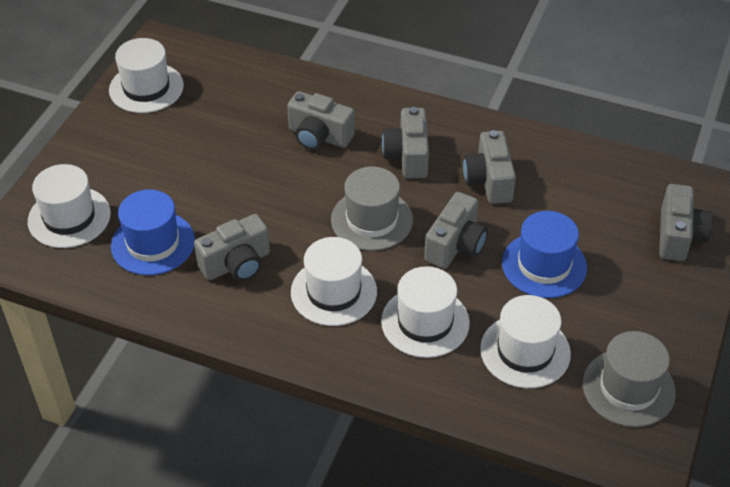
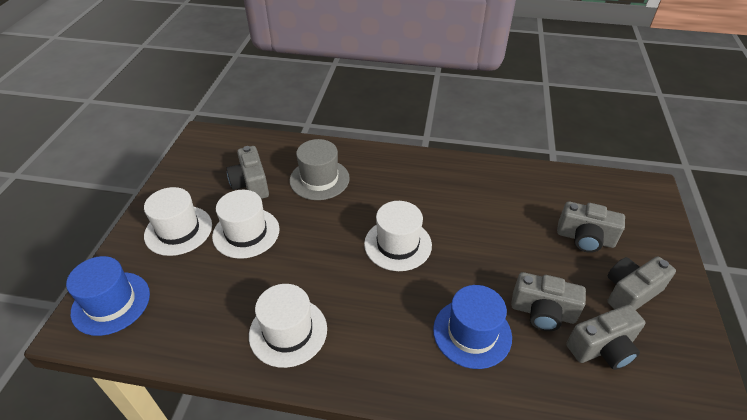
grey camera: [194,214,270,281] [287,91,355,150] [382,107,429,178] [424,192,487,269] [463,130,516,204] [659,184,713,261] = 6 -> [226,146,269,199] [511,272,586,331] [557,202,625,253] [566,305,645,370] [607,256,676,310] = 5
grey hat: [331,166,413,251] [583,331,676,427] = 2 -> [290,139,350,200] = 1
white hat: [28,164,111,248] [109,38,184,113] [291,237,377,326] [381,266,470,358] [480,295,571,388] = 5 -> [144,187,212,256] [212,190,280,259] [249,284,327,368] [364,201,432,271] = 4

